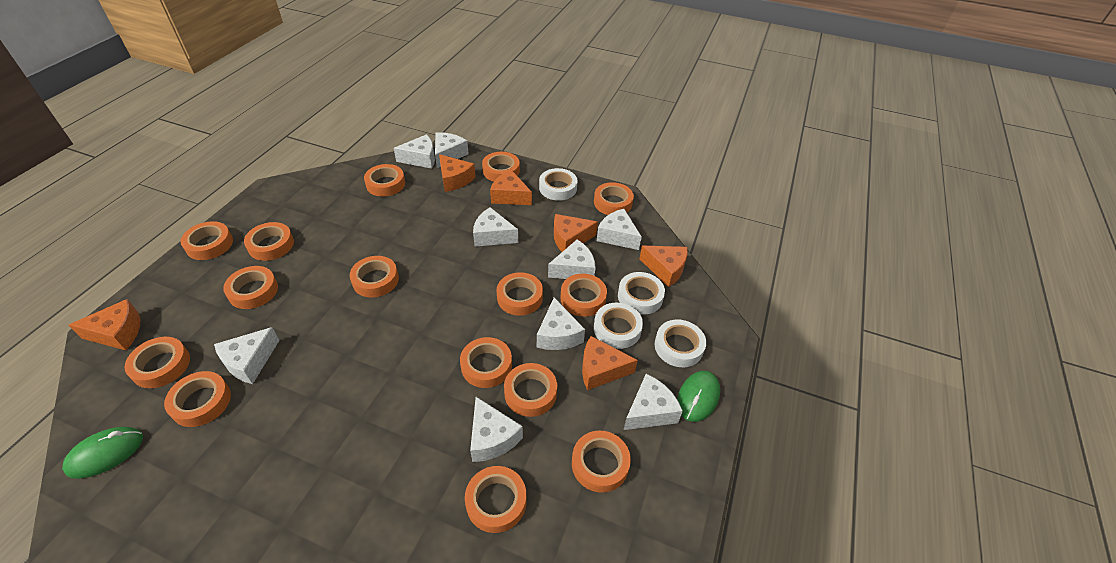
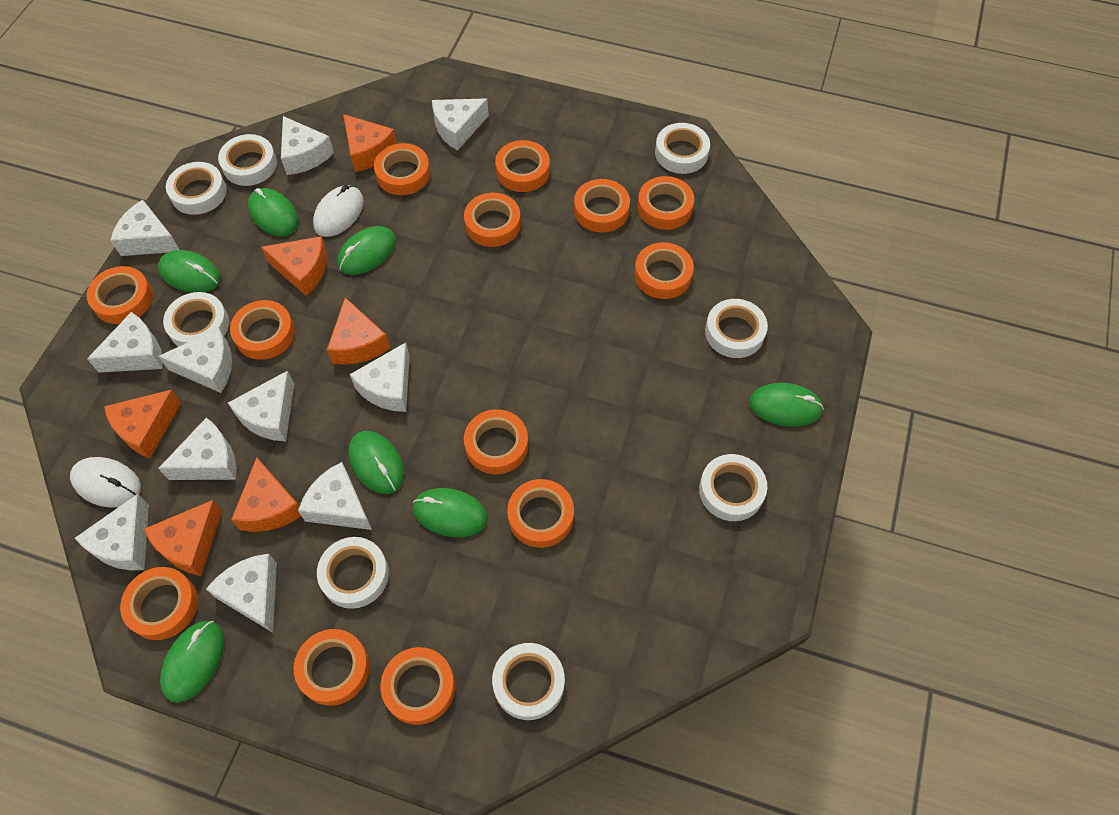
green mouse: [62,427,143,479] [677,371,720,422] = 2 -> [158,250,220,293] [160,621,224,703] [248,188,298,236] [338,226,396,275] [348,431,404,494] [413,488,488,537] [749,383,824,427] = 7
orange tape: [124,337,190,388] [164,371,231,427] [181,221,233,260] [223,266,278,309] [244,222,294,261] [350,256,399,297] [364,164,405,197] [460,337,512,388] [465,466,527,533] [482,152,520,182] [497,272,543,316] [504,363,557,417] [560,274,607,317] [572,431,631,493] [594,182,634,215] = 15 -> [86,266,153,324] [120,567,198,640] [230,300,295,360] [294,629,370,706] [374,143,430,195] [380,647,455,725] [464,193,521,247] [464,409,528,474] [495,140,550,192] [507,479,574,548] [574,179,630,233] [634,242,694,299] [638,176,694,230] = 13
white cheese: [214,327,280,384] [394,134,435,169] [435,132,469,168] [470,397,523,462] [473,207,518,246] [537,297,585,350] [548,239,596,279] [597,209,642,250] [624,374,683,430] = 9 -> [75,494,149,570] [87,312,163,373] [110,200,180,256] [158,328,232,393] [158,417,237,480] [206,554,277,633] [228,371,294,441] [281,116,334,175] [298,462,372,530] [350,342,410,412] [432,98,489,151] = 11
white mouse: none = 0 -> [70,457,141,508] [313,185,364,237] = 2
white tape: [539,168,578,201] [594,303,643,349] [618,272,665,315] [655,320,706,367] = 4 -> [163,292,229,347] [166,162,227,215] [218,134,277,186] [317,537,389,609] [492,643,565,720] [655,123,710,174] [699,454,767,521] [705,299,768,358] = 8

